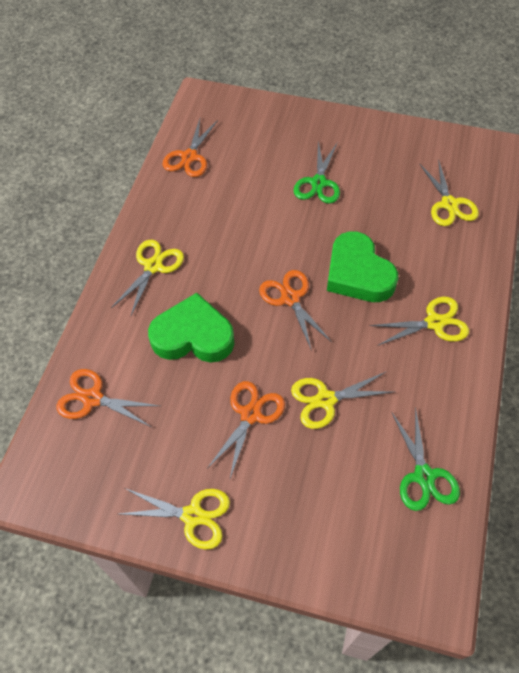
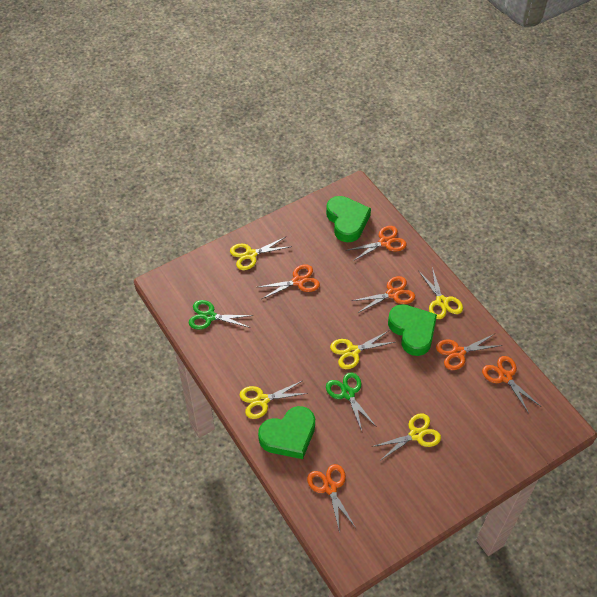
green heart: [148,293,234,363] [327,231,398,302] = 2 -> [258,406,315,459] [326,196,371,242] [388,304,437,356] = 3
orange scissors: [56,369,160,427] [163,119,218,177] [207,381,285,478] [259,270,332,351] = 4 -> [258,264,320,299] [307,464,356,533] [348,226,406,261] [352,276,415,313] [436,334,502,370] [482,356,540,414] = 6

